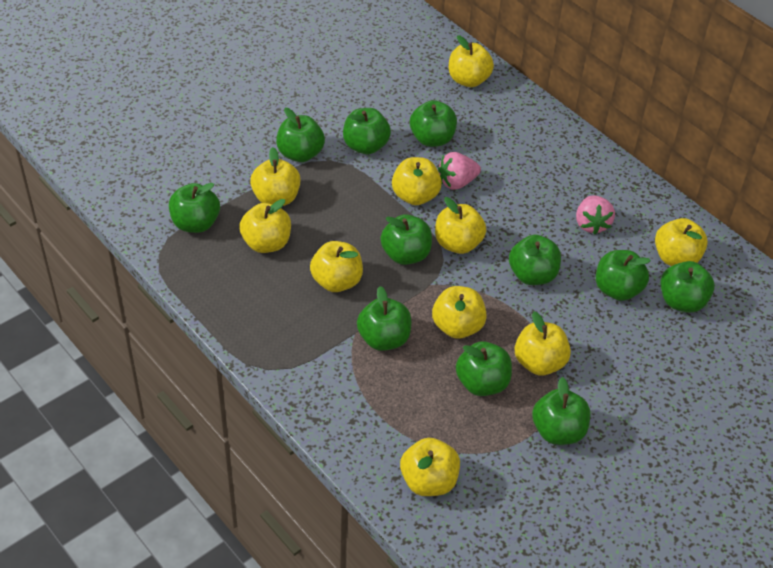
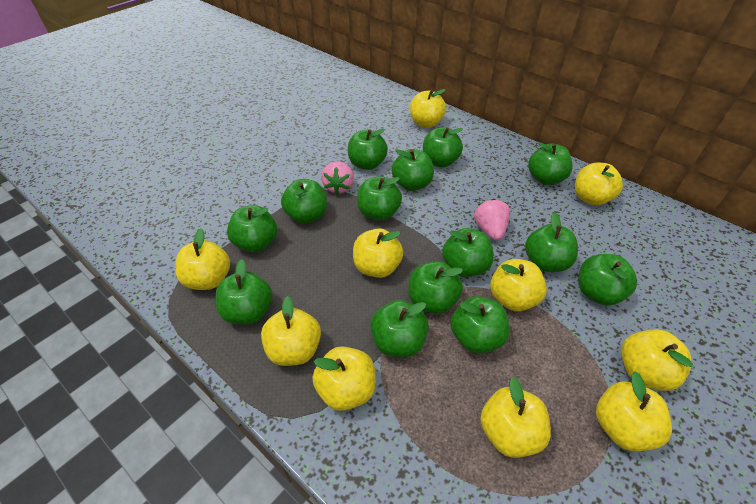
green apple: [169,183,220,233] [276,108,325,162] [343,108,391,154] [357,286,411,351] [380,214,432,265] [410,100,457,147] [456,341,512,396] [509,235,561,285] [532,377,590,445] [596,250,651,301] [660,261,715,313] = 11 -> [215,259,272,324] [227,205,277,252] [281,179,327,224] [348,129,388,170] [357,176,402,221] [370,300,429,357] [391,149,434,191] [409,261,463,314] [423,127,463,168] [442,228,494,277] [450,296,510,353] [525,213,578,272] [528,142,572,185] [578,254,637,306] = 14

